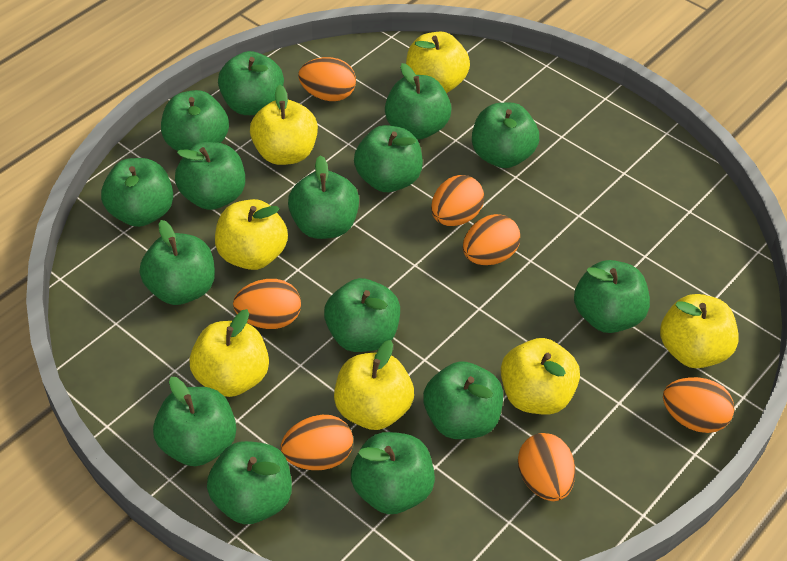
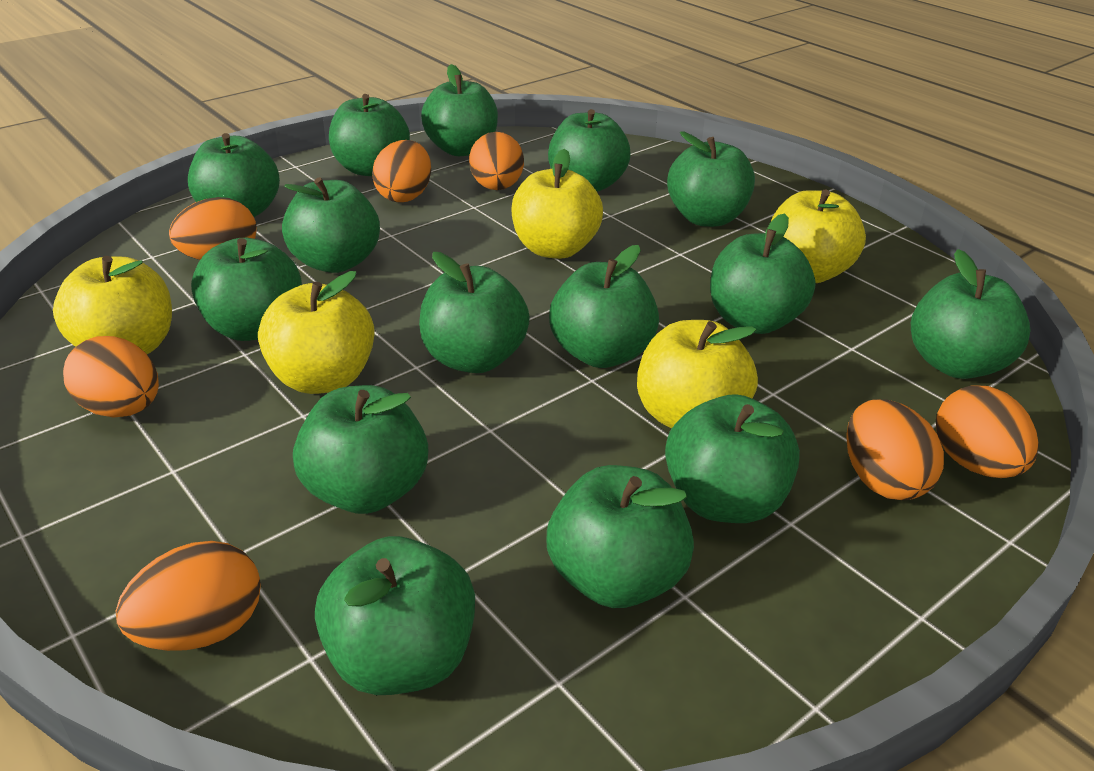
yellow apple: [189,309,269,397] [215,199,288,270] [250,85,318,165] [334,340,414,430] [406,32,470,93] [501,338,580,415] [660,294,739,368] = 7 -> [53,256,172,354] [258,271,375,394] [511,149,603,259] [637,320,758,428] [771,189,866,283] = 5

